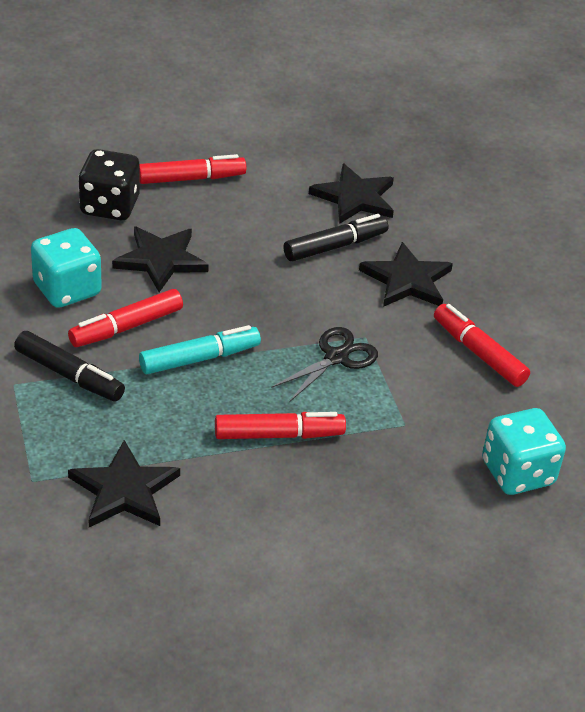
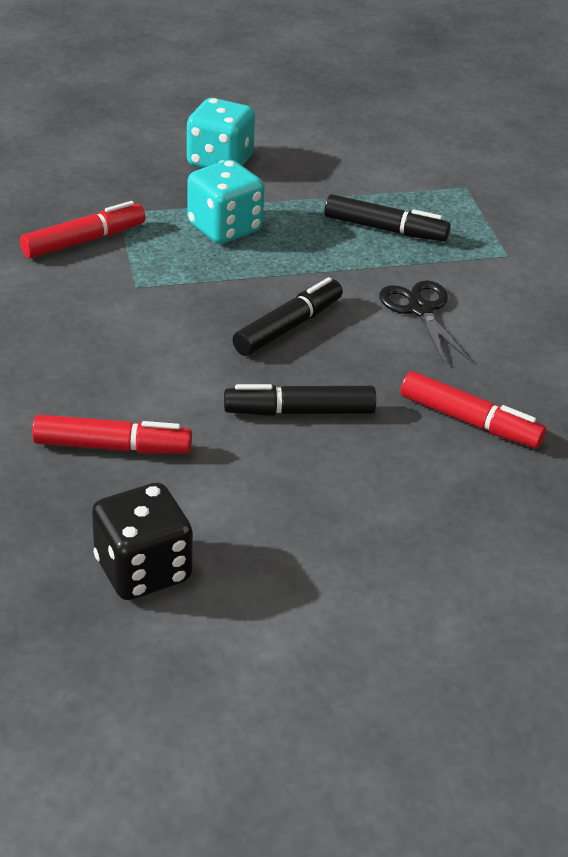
black marker: [14,331,125,401] [283,214,388,261] = 2 -> [224,384,376,416] [232,277,343,356] [324,194,451,241] = 3
black star: [68,440,180,527] [112,227,209,292] [309,164,394,224] [359,242,453,307] = 4 -> none = 0
red marker: [68,289,183,347] [140,154,246,184] [215,412,346,439] [434,304,530,387] = 4 -> [20,201,146,259] [32,415,192,454] [401,371,546,448] = 3
turquoise marker: [139,325,261,374] = 1 -> none = 0

